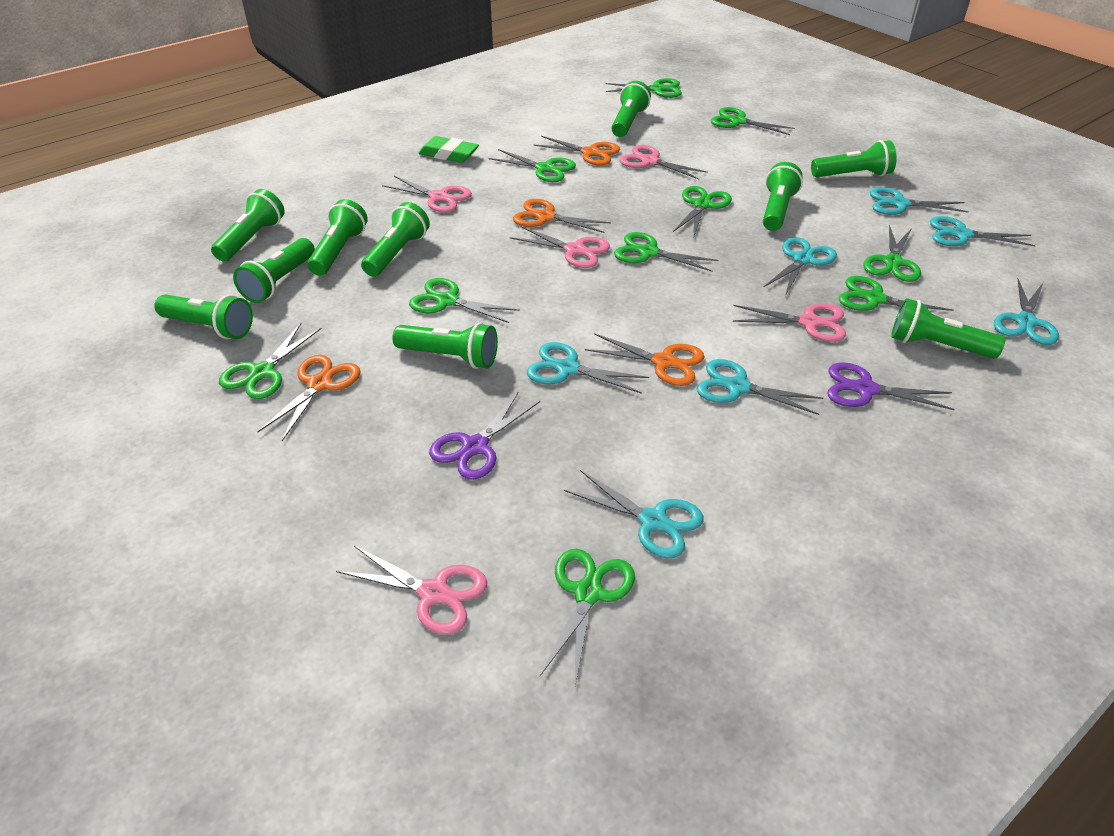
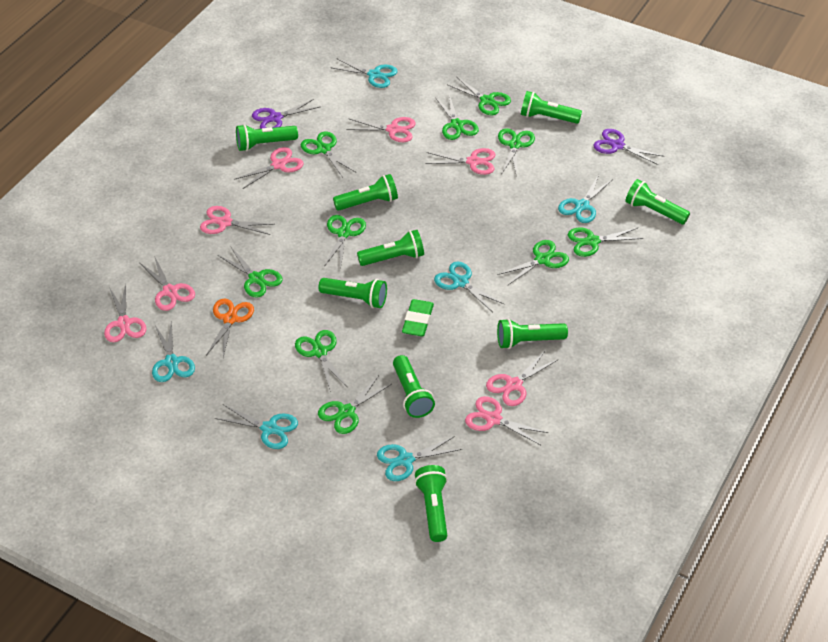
green flashlight: [154,294,253,339] [211,189,285,262] [233,238,315,303] [307,199,368,276] [361,202,430,277] [393,322,498,369] [611,81,651,137] [763,162,803,231] [811,140,897,177] [891,298,1005,359] = 10 -> [236,124,298,151] [318,278,387,308] [333,174,398,211] [357,230,424,266] [393,355,435,418] [414,465,448,542] [497,318,568,349] [521,91,582,124] [625,179,690,224] = 9
orange scissors: [257,355,361,441] [513,199,611,233] [533,136,620,165] [585,333,705,386] = 4 -> [206,299,254,358] = 1
pink scissors: [336,546,487,635] [382,176,472,213] [510,226,610,268] [620,145,708,179] [733,303,846,342] = 5 -> [104,283,147,342] [140,256,195,311] [200,206,275,235] [234,147,304,189] [346,117,416,142] [425,148,495,175] [465,396,549,445] [486,351,557,406] = 8
turquoise scissors: [527,342,649,394] [564,470,704,559] [697,359,824,415] [764,237,837,296] [870,187,969,215] [930,216,1036,246] [994,279,1059,345] = 7 -> [152,320,195,382] [215,404,298,449] [332,58,397,88] [377,436,462,481] [434,262,504,312] [558,175,613,223] = 6

